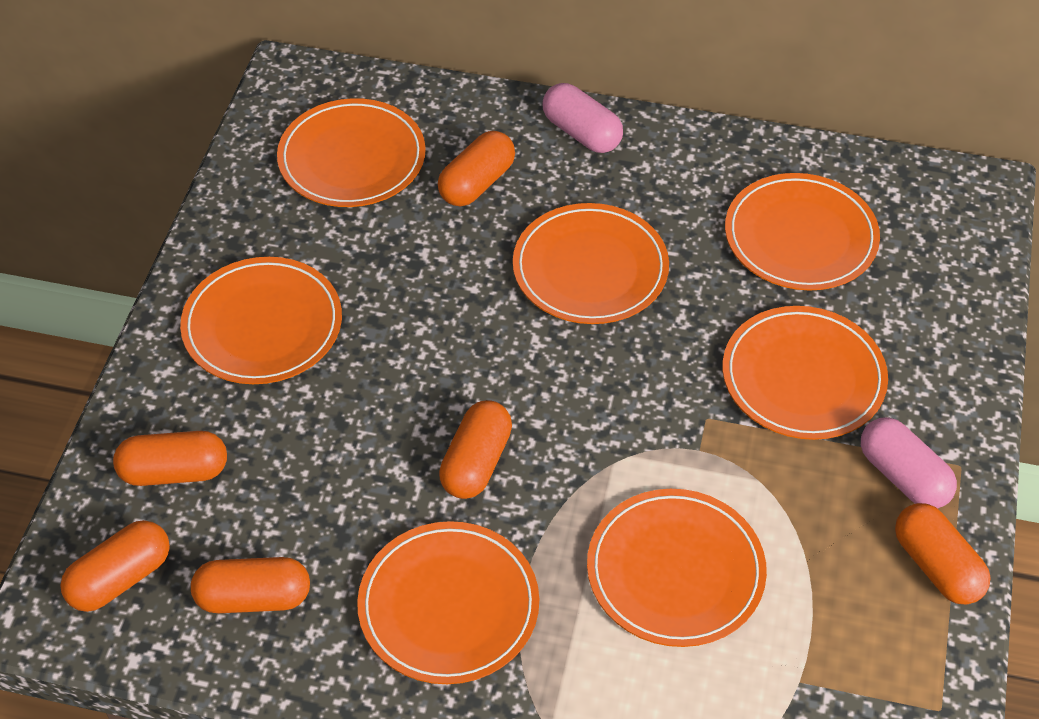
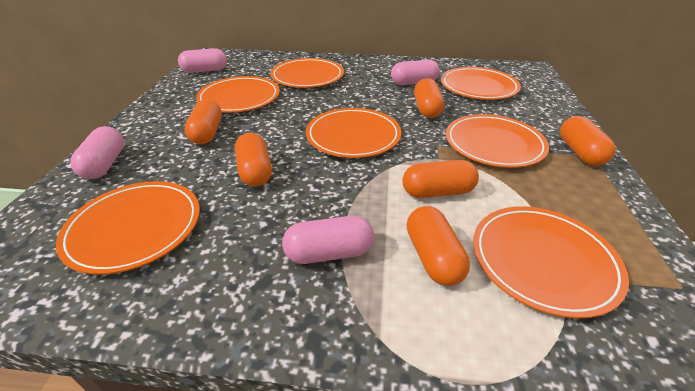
pink capsule: [543,83,623,153] [861,417,957,509] = 2 -> [70,126,124,179] [178,48,227,73] [282,216,374,264] [391,60,440,85] = 4

